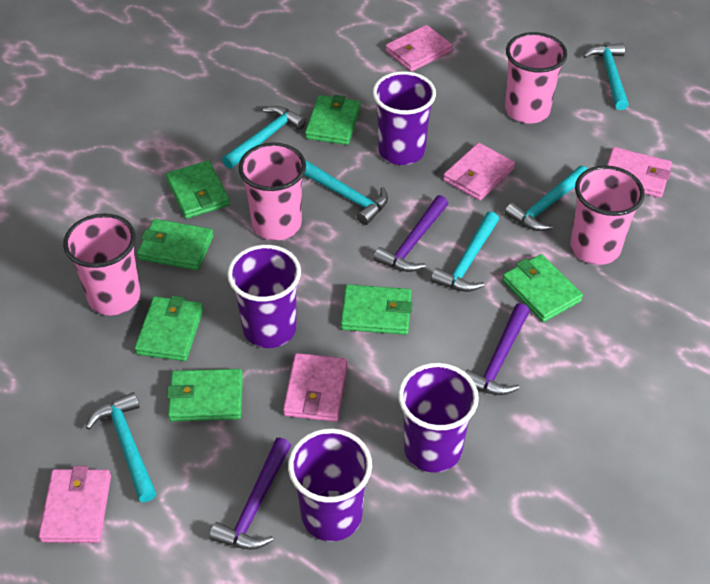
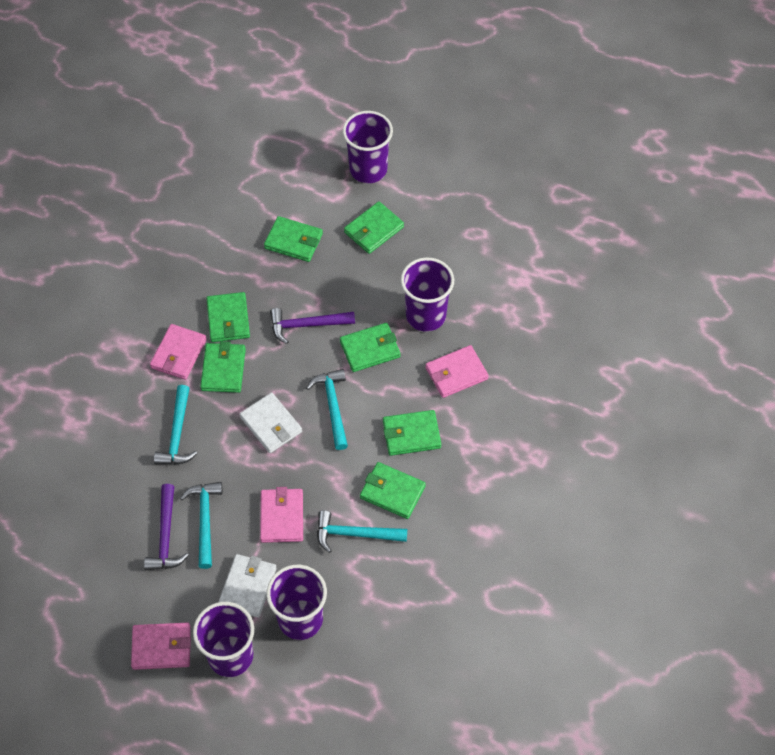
pink cup: [63,213,141,315] [238,142,306,241] [505,32,567,124] [570,165,645,265] = 4 -> none = 0
pink wallet: [39,466,111,543] [283,353,348,422] [386,25,453,72] [443,143,515,201] [607,147,672,198] = 5 -> [131,623,191,670] [150,324,207,380] [260,487,303,543] [425,345,489,398] = 4
purple hammer: [209,438,292,550] [374,195,448,272] [465,303,530,395] = 3 -> [144,484,189,570] [270,308,355,344] = 2
turquoise hammer: [86,392,156,502] [222,106,306,169] [304,160,388,225] [431,211,499,292] [505,166,587,231] [583,43,629,110] = 6 -> [154,385,197,464] [180,482,223,569] [306,369,348,450] [317,510,407,553] = 4
white wallet: none = 0 -> [219,554,277,618] [240,392,302,453] = 2

